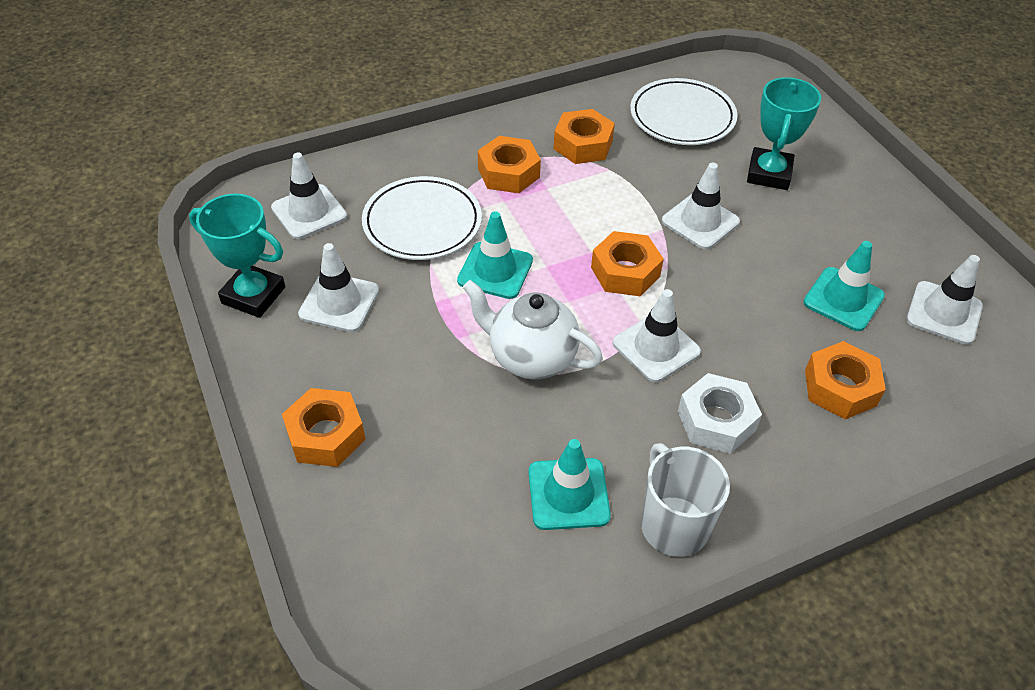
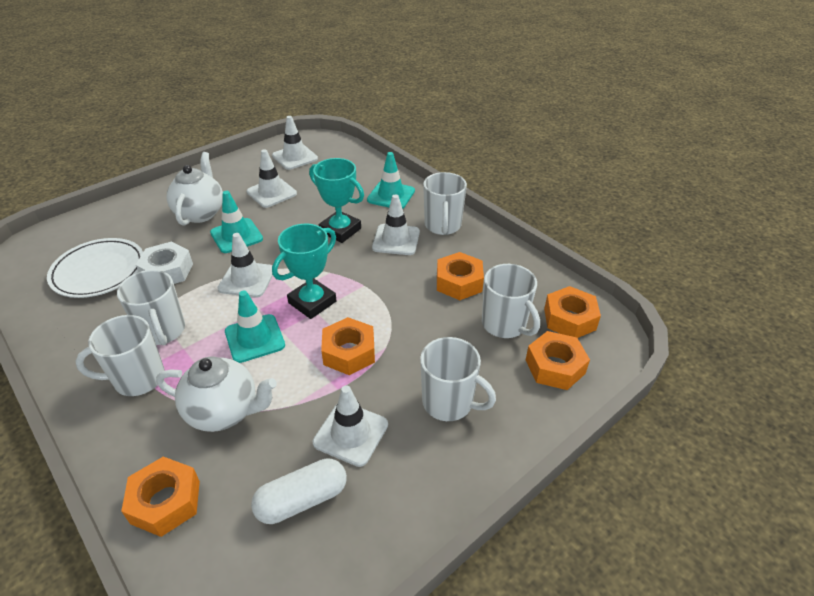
white capsule: none = 0 -> [251,458,347,524] = 1
white mug: [641,443,730,557] = 1 -> [75,315,165,396] [117,270,185,346] [420,337,496,421] [423,172,467,235] [482,264,540,338] = 5
white plate: [362,176,482,260] [630,78,737,145] = 2 -> [47,238,143,298] = 1
white teapot: [463,280,603,379] = 1 -> [156,357,277,432] [167,152,223,226] = 2

